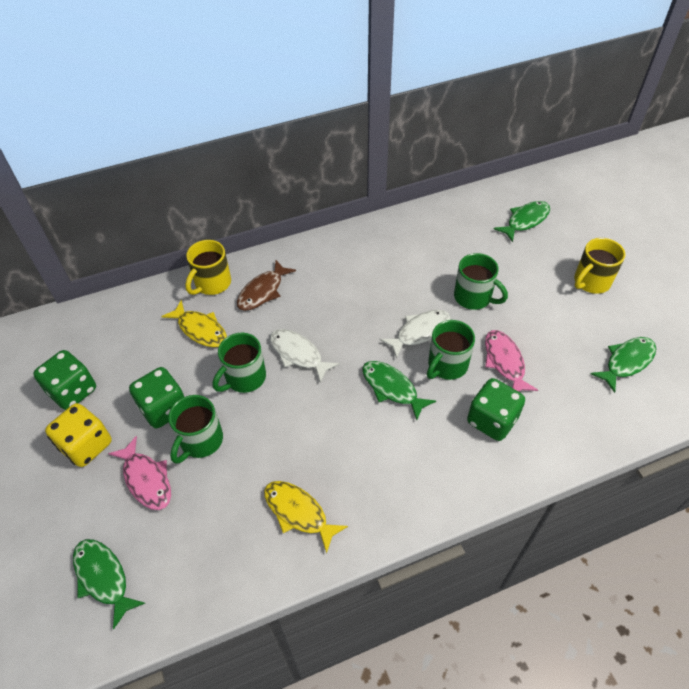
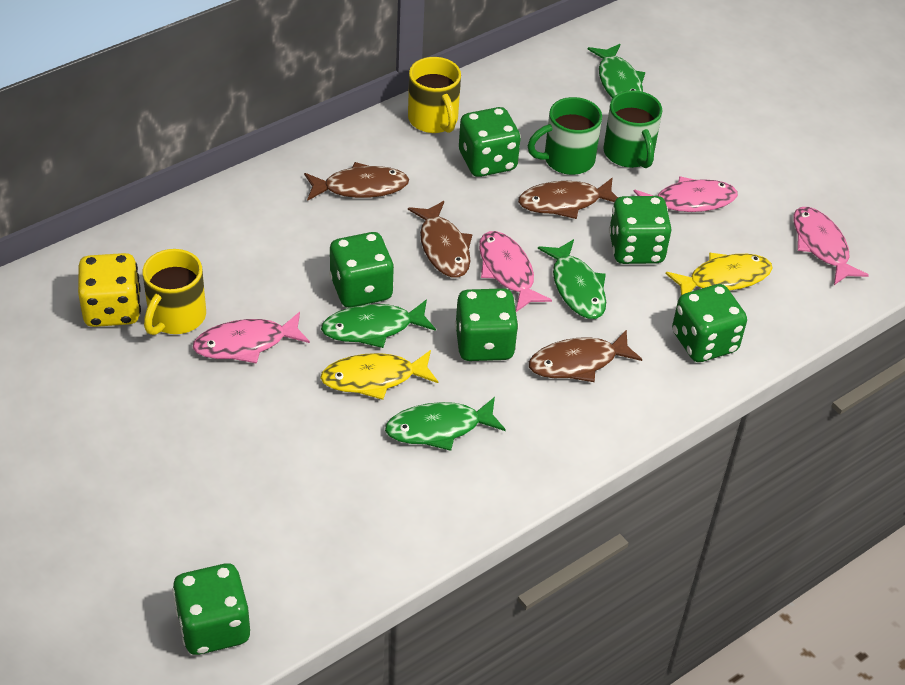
brown fish: [237,260,296,311] = 1 -> [304,162,409,201] [408,201,472,278] [518,177,618,219] [529,330,642,382] = 4
green dice: [33,350,96,410] [129,367,184,428] [467,378,525,441] = 3 -> [172,563,250,655] [329,232,394,308] [455,288,519,361] [459,107,521,177] [609,196,672,264] [672,284,747,362] = 6
green mug: [169,395,223,464] [213,333,266,393] [427,320,475,380] [454,253,508,310] = 4 -> [528,97,602,175] [604,90,662,168] = 2
pink fish: [108,436,171,510] [485,330,538,392] = 2 -> [193,312,310,364] [479,231,552,312] [633,176,738,212] [793,207,869,285] = 4
white fish: [270,329,340,383] [380,310,451,359] = 2 -> none = 0

